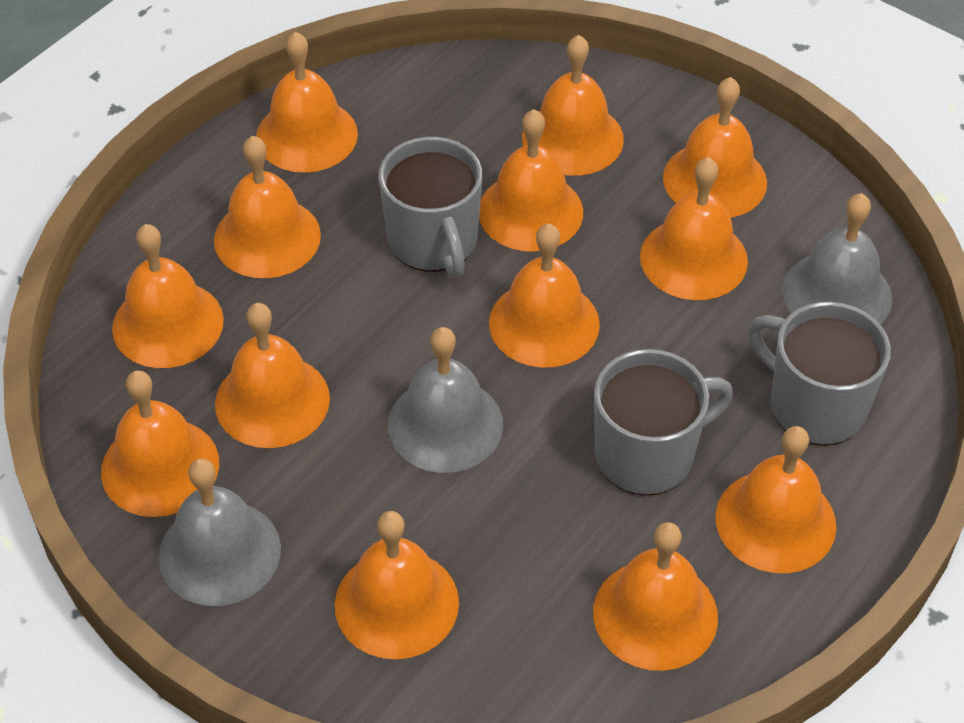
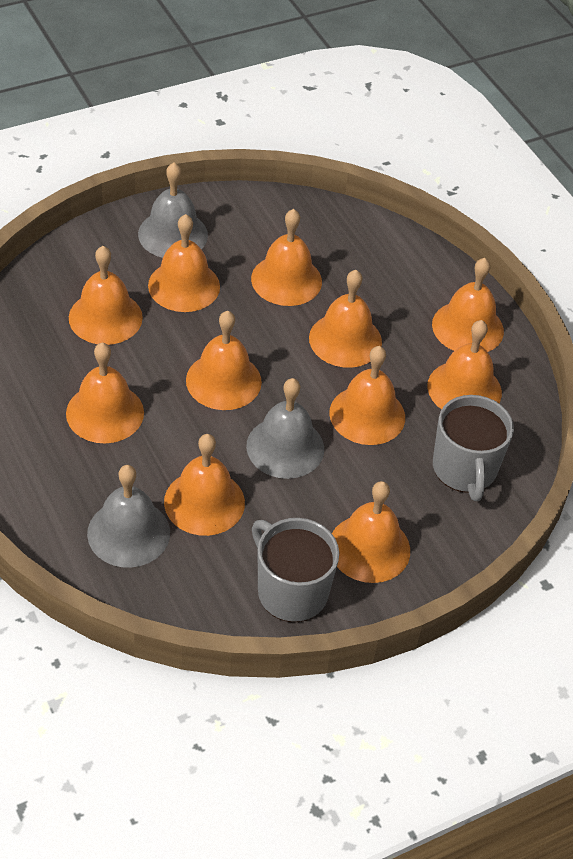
grey mug: [379,137,482,278] [594,349,733,496] [749,302,891,446] = 3 -> [252,518,339,622] [433,395,514,501] = 2
orange bell: [101,371,219,517] [112,224,224,368] [214,136,321,278] [215,303,330,448] [256,32,358,173] [335,511,459,659] [479,109,583,252] [489,223,600,368] [522,35,624,176] [593,522,718,671] [640,157,748,300] [663,77,767,218] [716,426,837,573] = 13 -> [66,343,144,443] [69,246,143,345] [148,214,220,312] [164,434,245,536] [186,311,262,410] [251,209,322,306] [309,270,382,368] [329,346,405,445] [332,481,410,583] [427,320,502,409] [432,258,504,352] = 11

